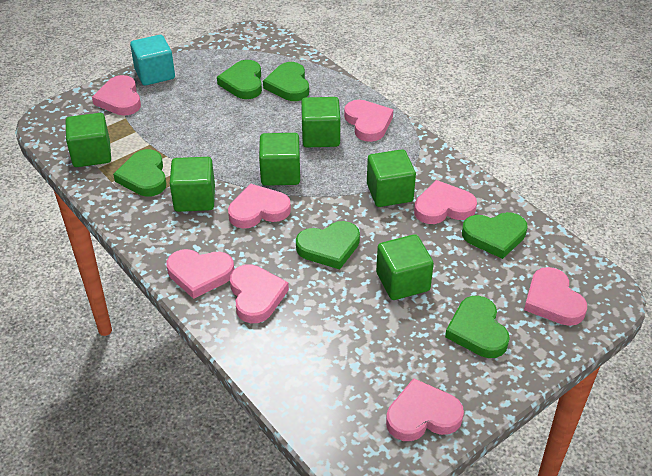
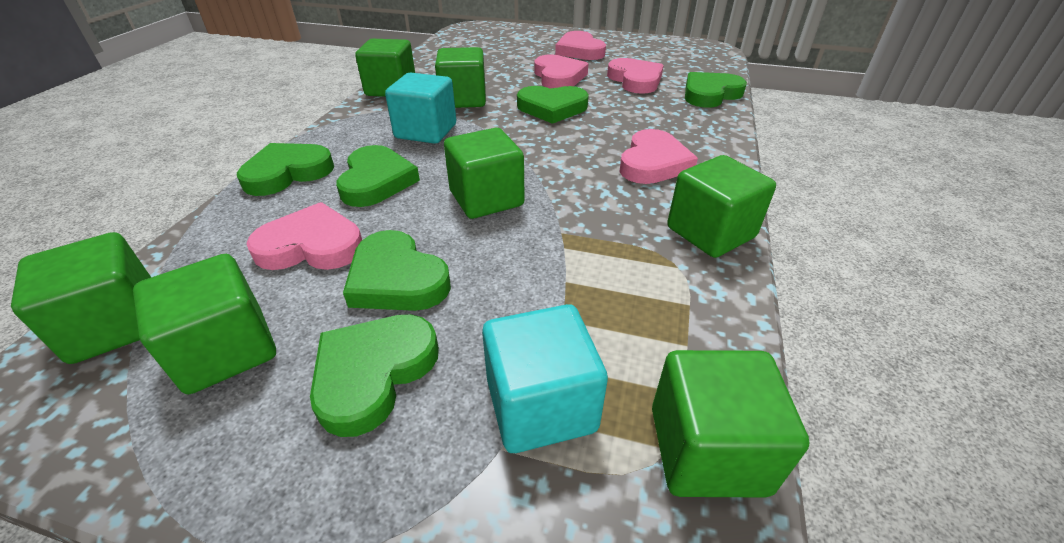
green cube: [66,113,111,167] [170,157,215,212] [259,133,300,186] [301,97,341,147] [367,149,416,207] [376,234,434,300] = 6 -> [11,232,151,364] [133,254,276,394] [355,39,415,97] [435,47,486,108] [444,128,525,219] [652,350,809,498] [667,155,776,258] = 7
pink heart: [92,75,141,115] [167,249,234,299] [228,183,291,228] [230,264,289,323] [344,100,393,142] [386,378,464,441] [414,180,477,224] [524,267,587,326] = 8 -> [246,202,362,270] [534,54,588,89] [555,31,606,60] [607,58,664,94] [620,129,698,184] = 5
turquoise cube: [130,35,175,86] = 1 -> [385,73,456,144] [482,304,608,453] = 2

